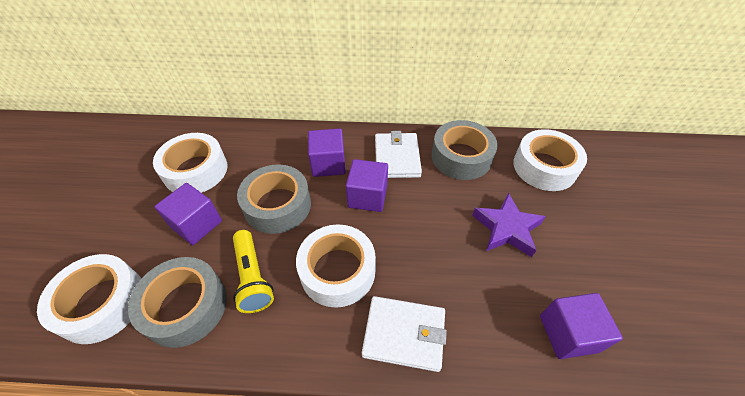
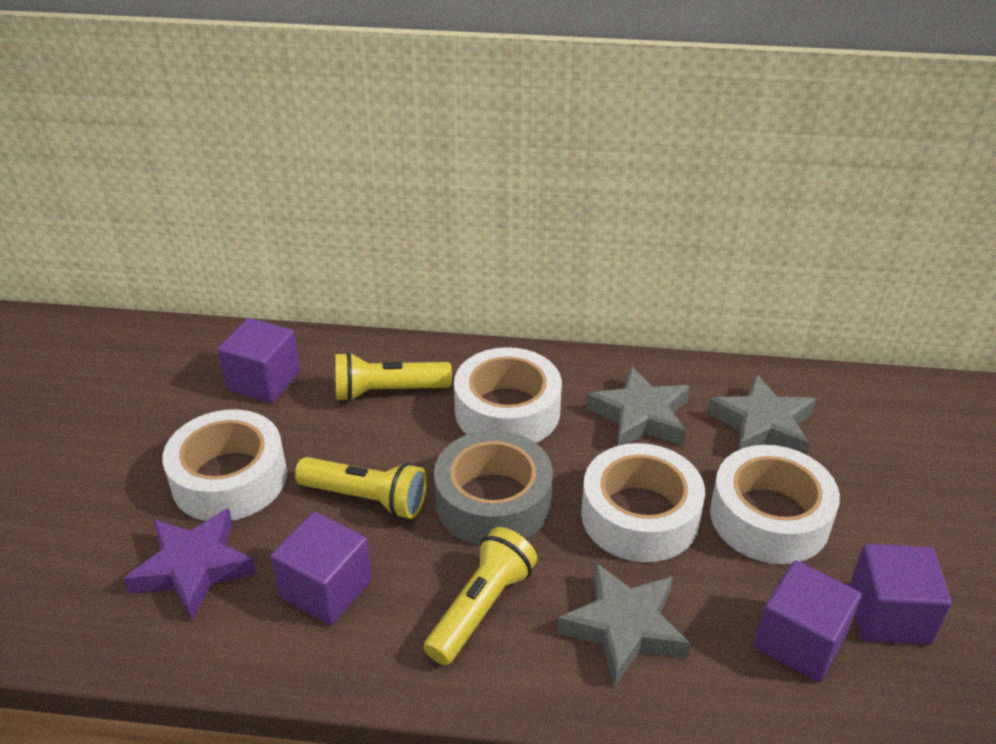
grey star: none = 0 -> [557,562,691,687] [586,366,690,446] [707,374,816,454] = 3
grey tape: [128,257,227,348] [237,165,311,234] [431,120,498,180] = 3 -> [434,430,553,546] = 1
white wallet: [362,296,447,372] [375,131,422,178] = 2 -> none = 0
yellow flashlight: [233,230,274,313] = 1 -> [295,457,427,519] [335,352,452,402] [424,527,537,665] = 3

